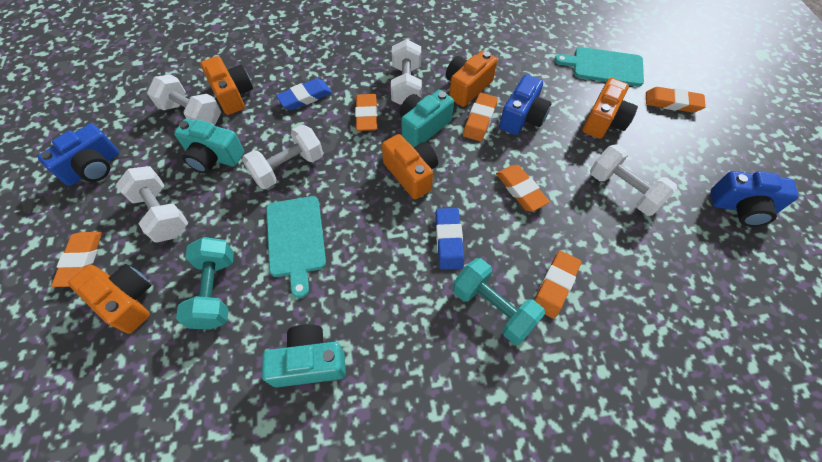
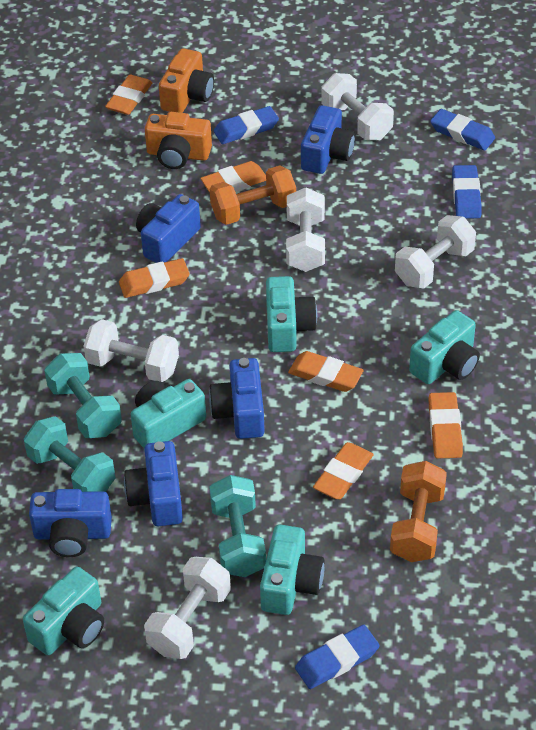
blue camera: [38,124,119,186] [499,74,551,135] [711,171,798,227] = 3 -> [29,489,112,557] [124,441,183,526] [136,194,201,263] [209,358,265,439] [301,105,355,174] = 5
blue eraser: [276,78,332,110] [436,208,464,270] = 2 -> [214,106,279,144] [295,625,379,689] [430,109,495,150] [452,165,482,218] = 4
orange camera: [68,264,151,334] [200,56,253,115] [382,134,438,199] [446,50,497,107] [582,78,638,139] = 5 -> [145,112,212,169] [159,48,214,113] = 2
orange dumbbell: none = 0 -> [210,166,296,225] [390,461,447,562] = 2
turquoise camera: [174,119,244,173] [262,324,346,388] [400,90,454,147] = 3 -> [23,567,104,655] [131,379,206,449] [260,524,324,615] [266,276,317,352] [409,310,480,384] = 5
turquoise cutting board: [266,196,326,298] [554,47,644,87] = 2 -> none = 0
turquoise dumbbell: [176,237,234,330] [453,258,545,345] = 2 -> [24,416,115,492] [44,353,122,438] [209,475,266,577] = 3

